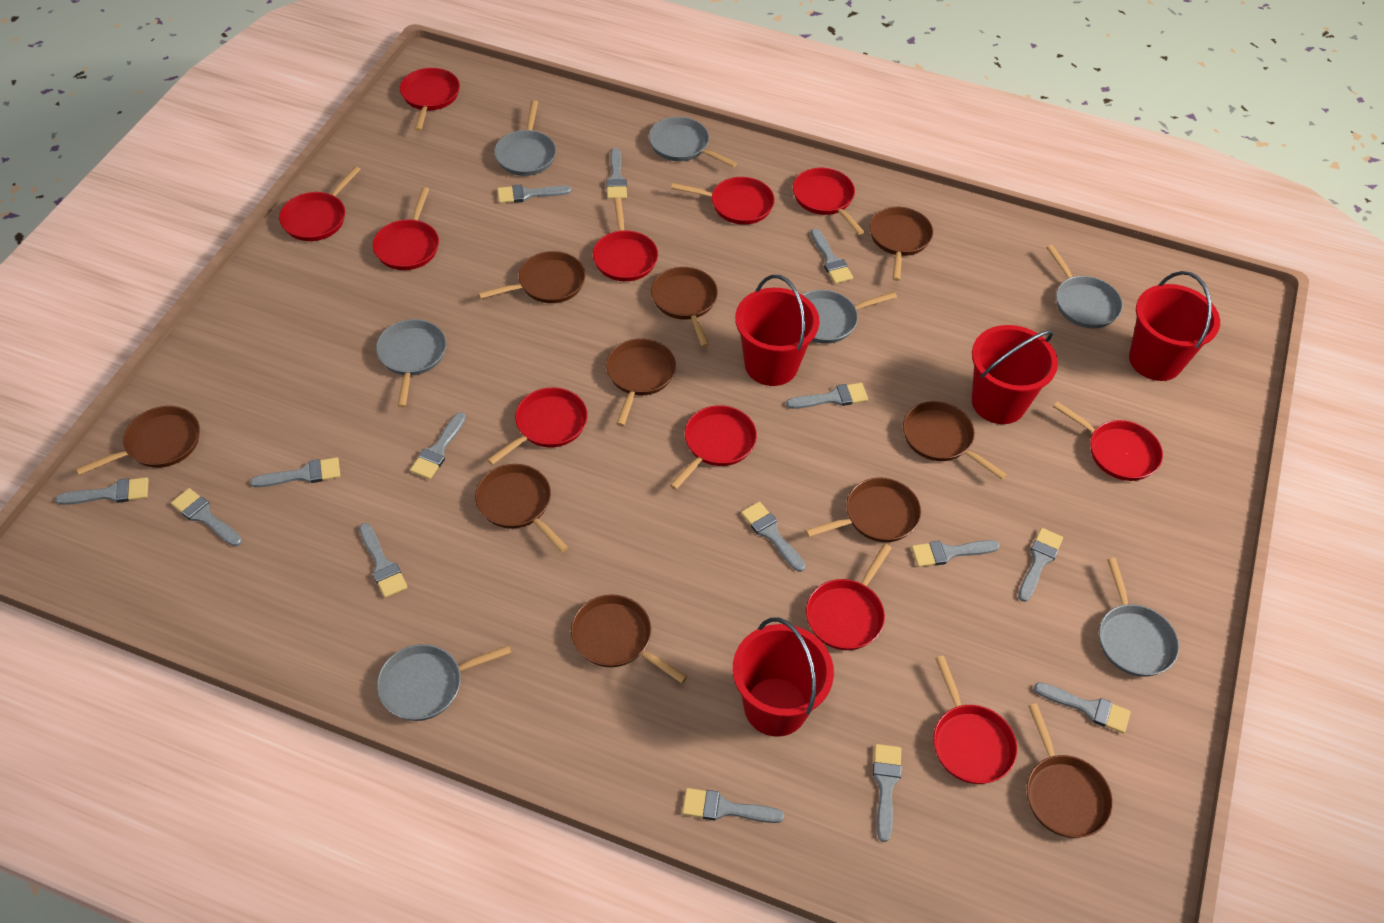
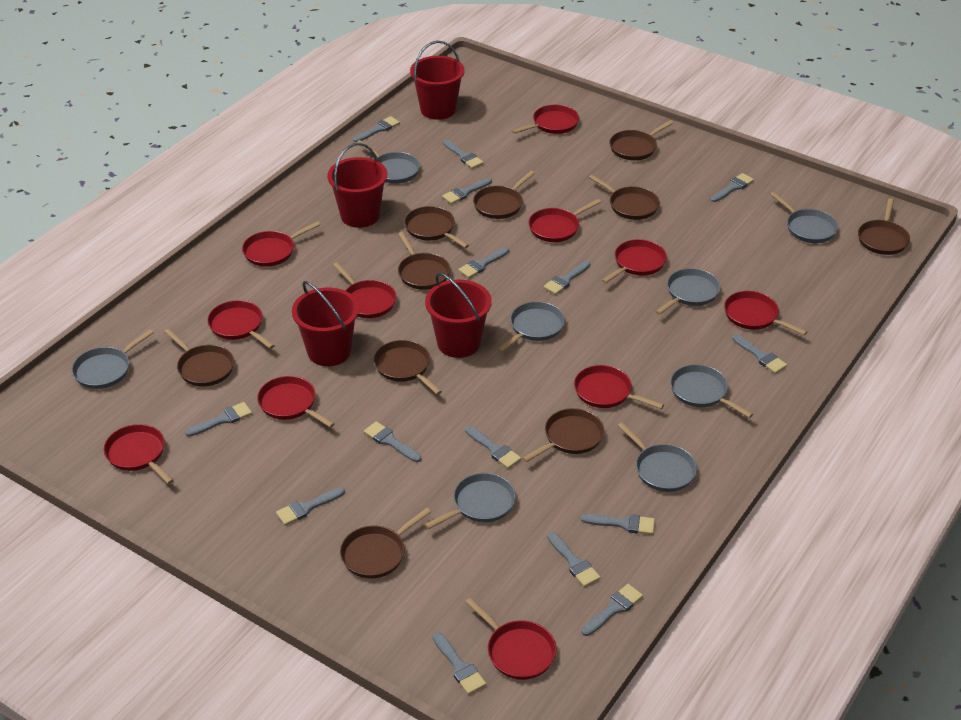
grey pan: [376,319,446,408] [377,644,512,721] [494,100,556,176] [649,117,737,167] [802,290,897,344] [1046,245,1123,328] [1099,558,1179,677] = 7 -> [72,330,154,389] [356,140,420,183] [425,473,516,530] [497,301,565,352] [617,422,697,492] [655,268,721,315] [670,364,753,418] [770,192,838,243] = 8

